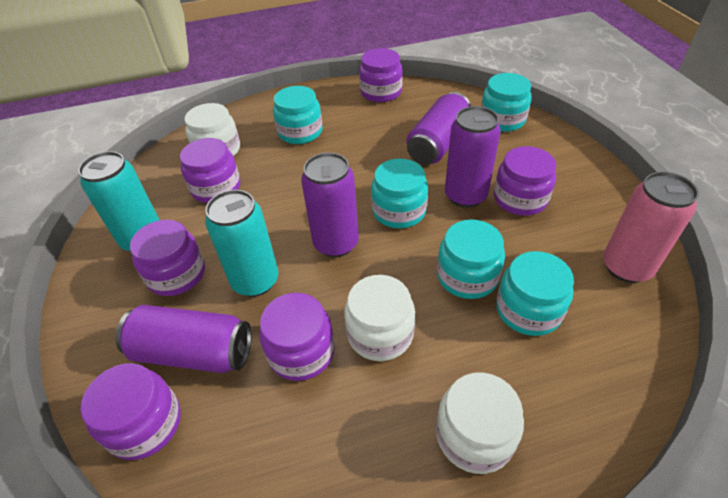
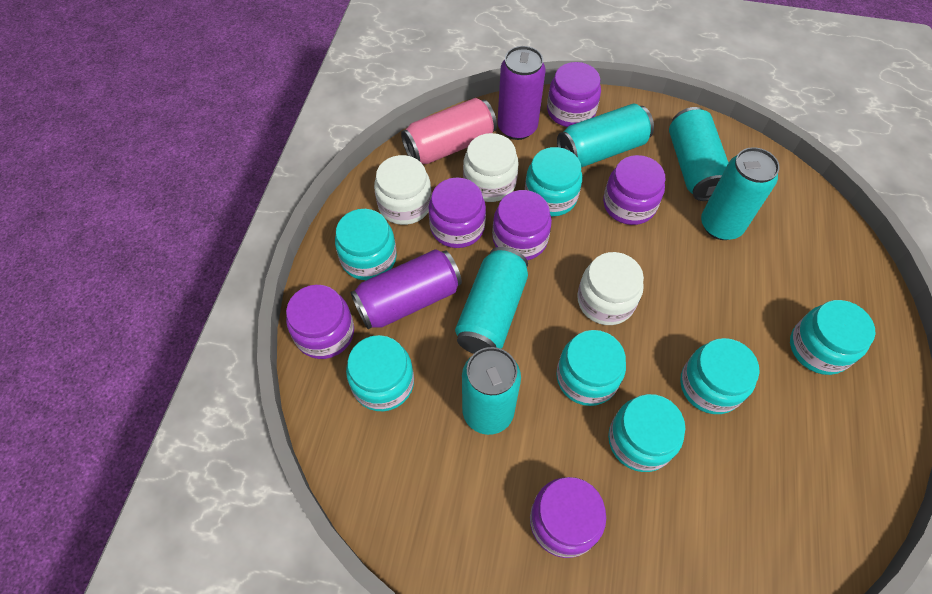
purple can: [115,305,252,373] [301,152,359,257] [406,92,471,165] [445,106,501,208] = 4 -> [351,249,462,330] [497,46,545,140] = 2
turquoise can: [78,151,159,252] [205,190,278,297] = 2 -> [455,247,528,354] [462,347,521,435] [557,103,654,167] [669,107,729,201] [701,147,780,240] = 5
turquoise jar: [273,86,322,144] [371,159,428,228] [437,219,505,299] [481,73,532,132] [496,251,574,336] = 5 -> [335,209,397,280] [346,335,414,411] [525,147,582,216] [557,330,626,406] [608,394,685,472] [680,338,760,414] [790,300,876,375] = 7

